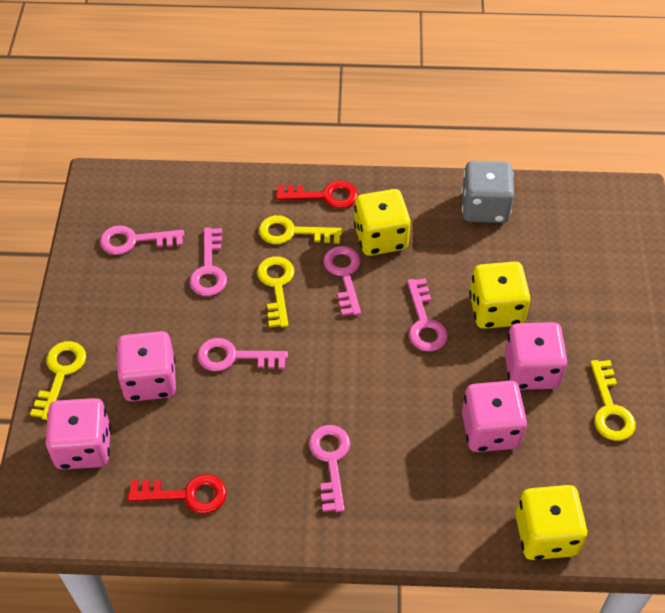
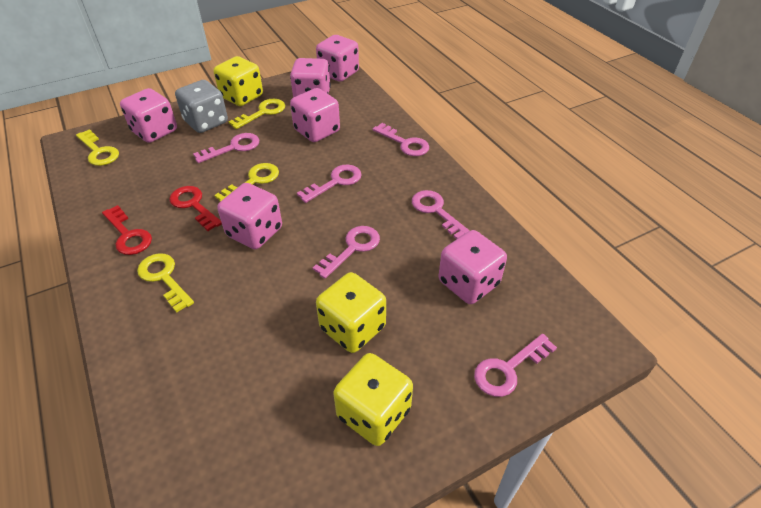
pink dice: [45,398,111,470] [116,331,176,402] [462,381,527,452] [505,322,568,390] = 4 -> [120,88,177,143] [217,183,282,249] [290,58,331,98] [290,88,340,142] [316,35,359,82] [439,230,507,304] = 6

